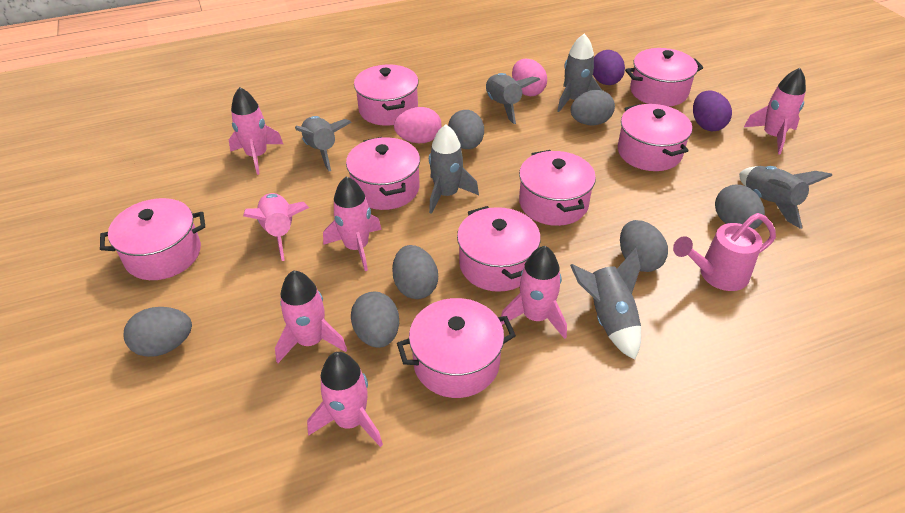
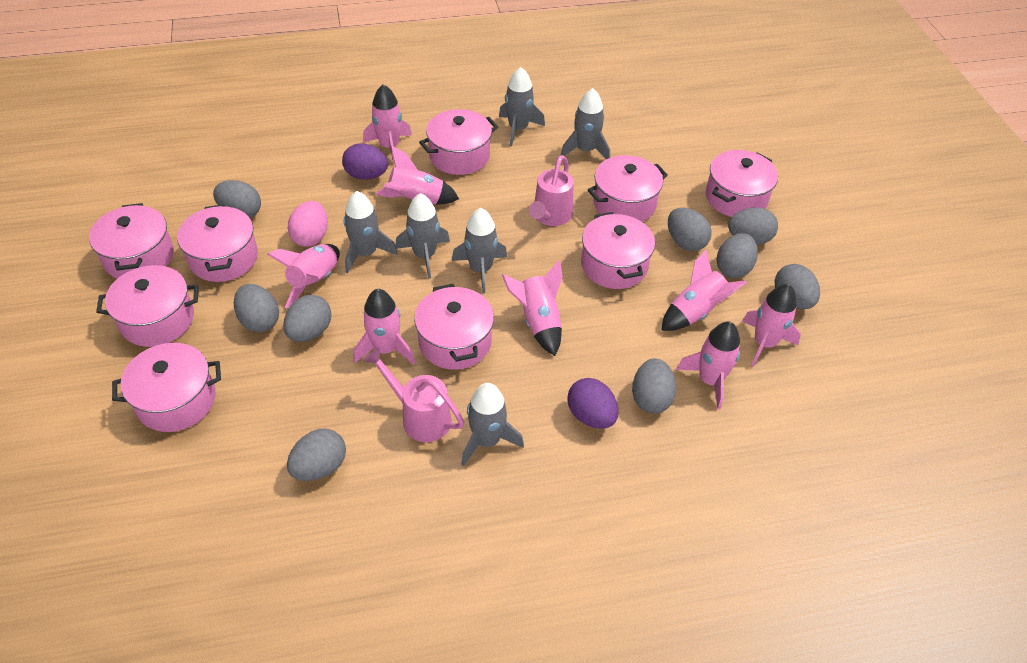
grey egg: [124,307,192,357] [351,291,399,348] [392,245,438,299] [448,110,484,149] [571,90,615,126] [620,220,668,272] [715,185,765,229] = 7 -> [213,180,261,218] [234,284,279,332] [283,295,332,342] [287,429,346,481] [632,358,676,413] [668,208,712,251] [716,233,758,278] [728,207,778,245] [774,264,820,309] = 9
pink egg: [394,107,442,143] [512,59,547,96] = 2 -> [288,201,328,247] = 1
pink pot: [100,198,205,280] [346,137,420,210] [354,65,419,126] [397,298,516,398] [457,206,541,292] [519,150,596,226] [618,104,692,171] [625,48,703,107] = 8 -> [89,203,174,279] [96,265,199,347] [112,343,221,432] [177,204,258,282] [414,284,494,370] [419,109,498,175] [581,212,655,289] [588,155,668,222] [706,150,778,217] = 9
pink rocket: [229,87,283,175] [243,193,309,261] [275,271,347,363] [307,352,383,447] [323,176,382,271] [501,246,567,339] [744,68,806,154] = 7 -> [267,244,340,308] [353,289,415,365] [363,84,412,165] [375,146,459,205] [502,260,563,356] [661,250,747,331] [676,321,740,410] [742,284,801,367] = 8
pink watering can: [673,213,776,291] = 1 -> [364,348,464,442] [529,155,574,226] = 2

